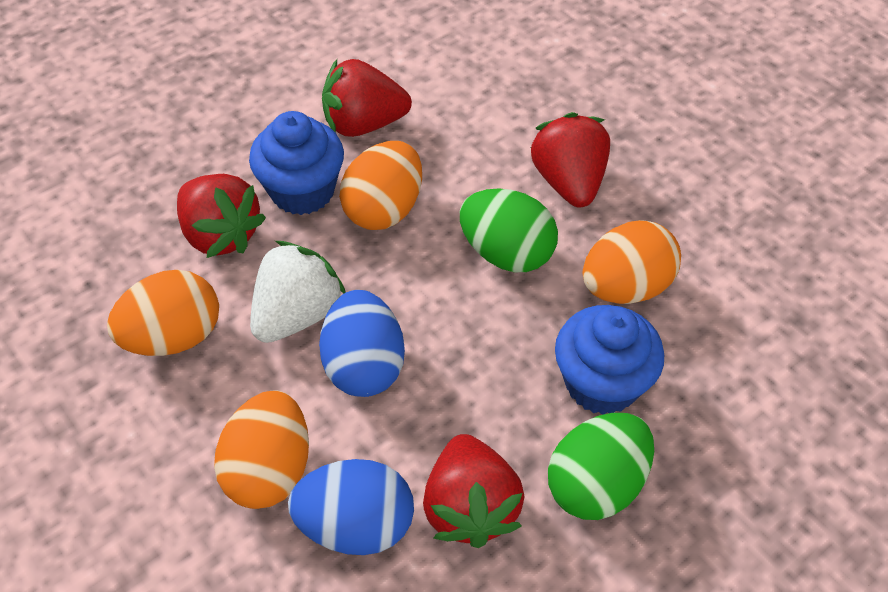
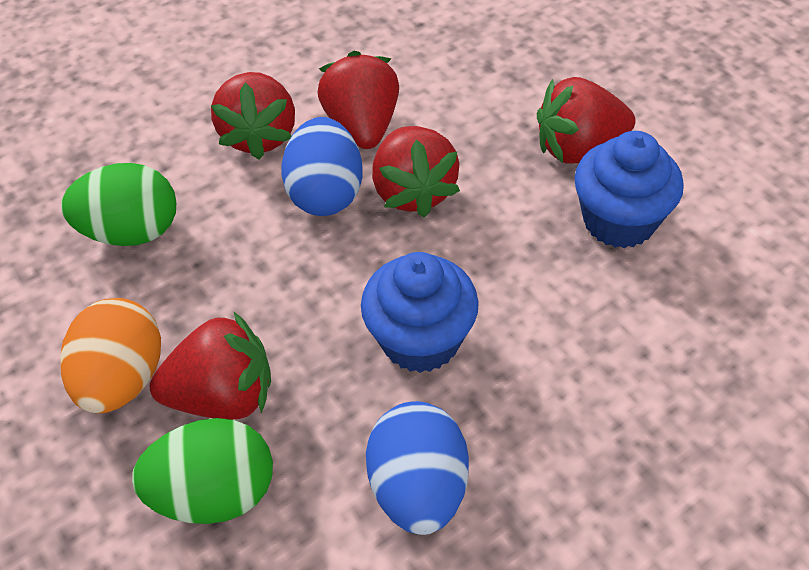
orange egg: [107,270,219,356] [214,390,309,509] [339,141,422,230] [583,220,681,304] = 4 -> [60,298,161,413] = 1
red strawberry: [177,174,266,258] [322,59,412,137] [423,434,525,548] [531,112,610,208] = 4 -> [150,312,271,419] [211,72,295,159] [318,51,399,149] [372,126,460,217] [537,77,635,164] = 5
white strawberry: [250,241,346,343] = 1 -> none = 0

